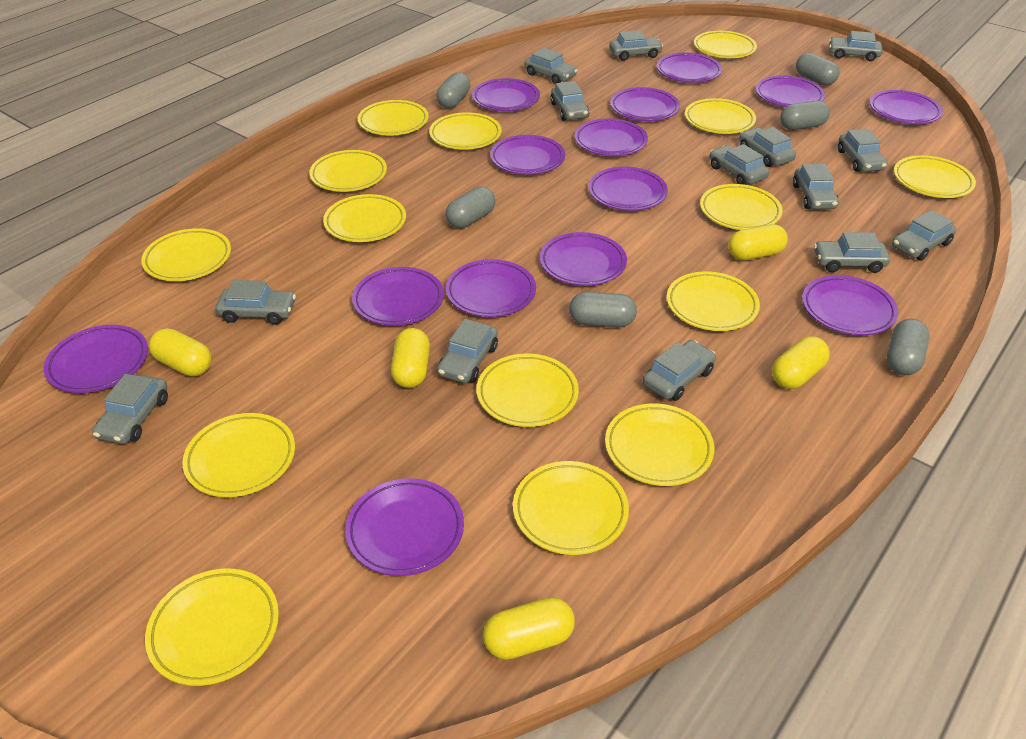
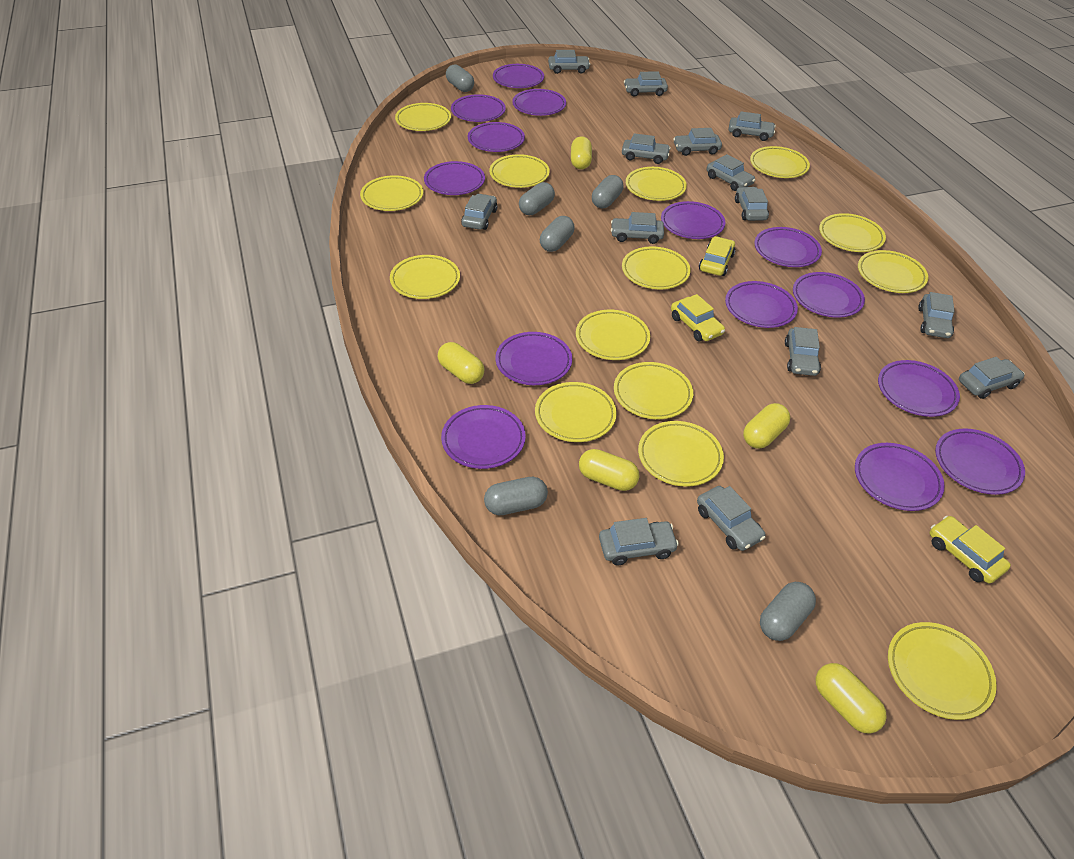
yellow car: none = 0 -> [671,294,725,341] [699,236,736,276] [929,516,1011,584] = 3
yellow plate: [141,228,231,281] [145,568,279,686] [182,413,295,497] [309,150,387,192] [323,194,406,242] [358,100,429,135] [429,112,502,150] [476,354,579,427] [513,461,629,555] [605,404,714,486] [666,271,760,331] [685,98,756,134] [694,31,757,58] [700,184,783,230] [894,155,976,198] = 15 -> [360,175,423,211] [390,255,460,299] [395,103,451,131] [489,154,550,188] [535,382,617,442] [576,310,650,360] [614,362,693,419] [622,247,690,289] [626,167,687,201] [638,421,724,487] [750,146,810,178] [819,213,886,252] [858,250,928,293] [888,622,997,720] = 14

